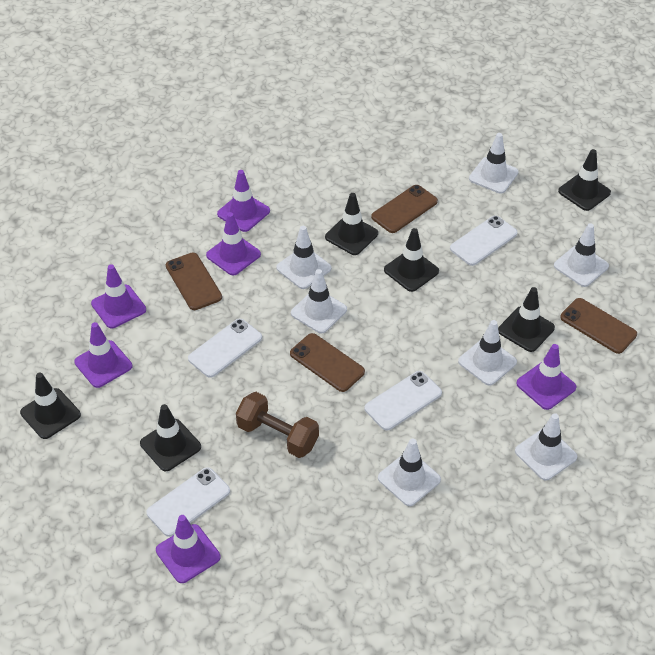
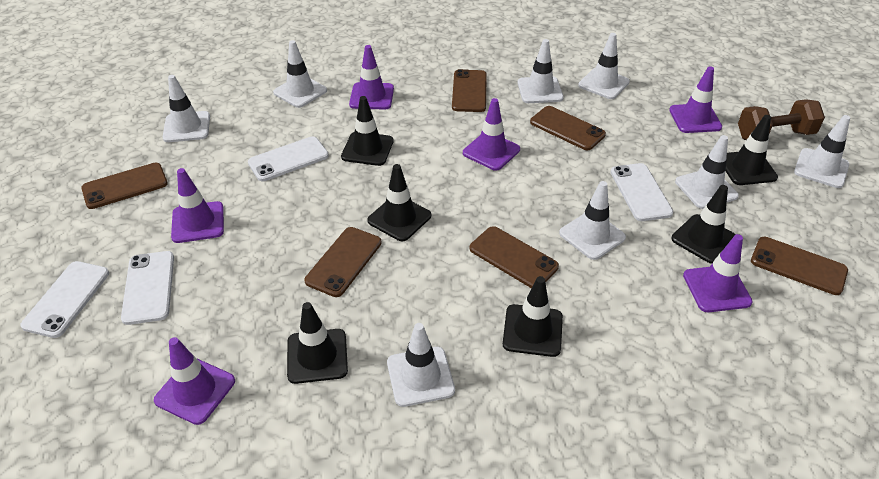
brown phone: [166,253,222,310] [290,333,365,392] [371,185,438,233] [560,298,637,354] = 4 -> [81,163,168,209] [304,227,382,297] [452,69,487,112] [470,226,559,288] [530,106,606,150] [751,237,848,295] = 6
white traffic cone: [276,226,331,289] [291,269,347,333] [378,438,441,506] [458,320,517,386] [469,133,519,194] [515,413,578,480] [554,223,609,287] = 7 -> [163,75,210,142] [273,40,327,108] [387,323,455,407] [518,39,564,103] [559,181,626,260] [578,33,630,99] [675,135,739,209] [794,115,850,188] = 8

